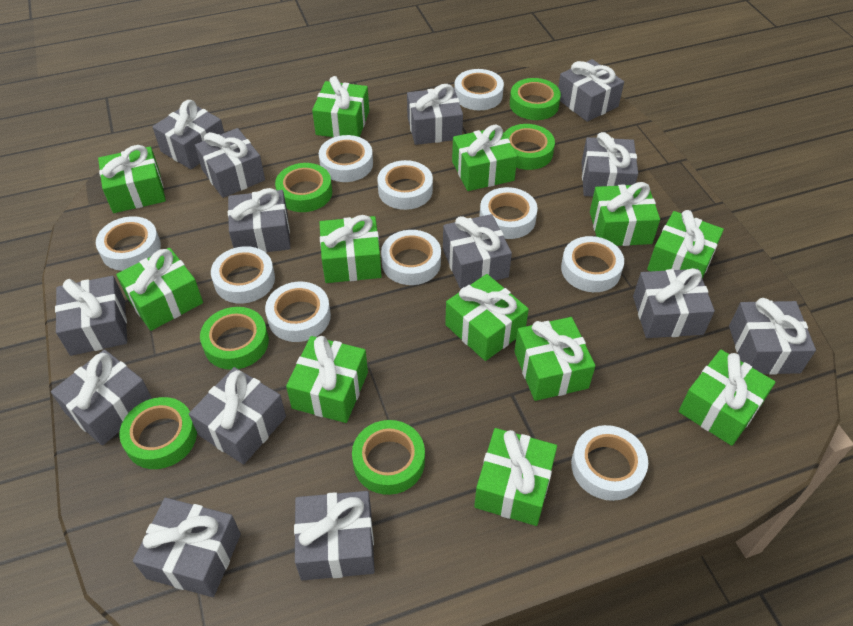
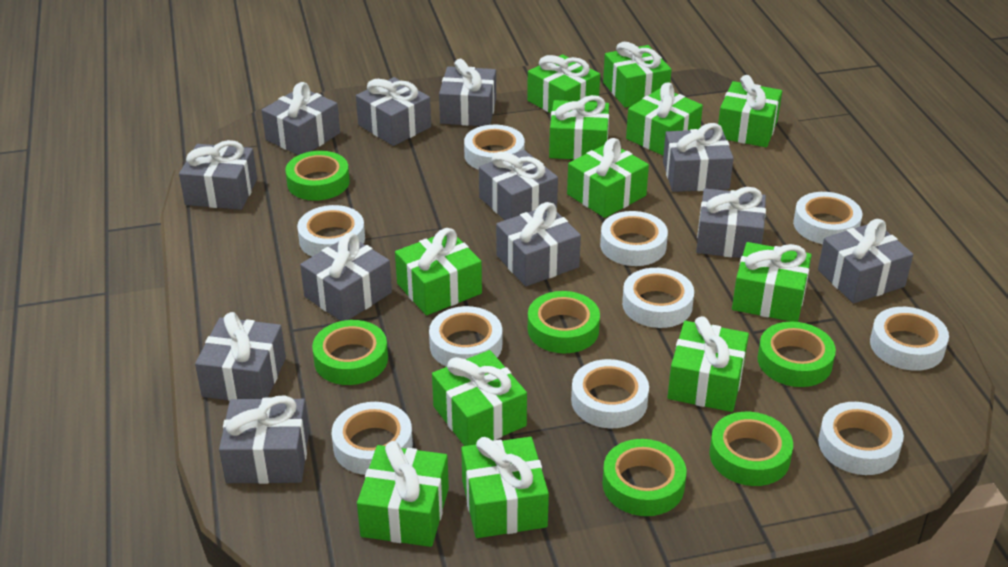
grey gift: [51,349,152,446] [55,276,127,356] [133,498,241,597] [152,100,224,169] [189,367,286,465] [195,128,265,198] [228,188,290,253] [294,491,375,581] [407,84,463,145] [443,214,512,289] [558,59,624,122] [581,132,638,197] [633,268,715,338] [729,298,816,375] = 14 -> [179,140,257,210] [195,312,286,401] [219,395,309,484] [262,82,340,155] [300,233,392,321] [356,77,431,146] [439,59,496,126] [479,150,558,220] [496,202,581,287] [663,123,734,192] [696,187,766,258] [818,219,913,304] = 12

